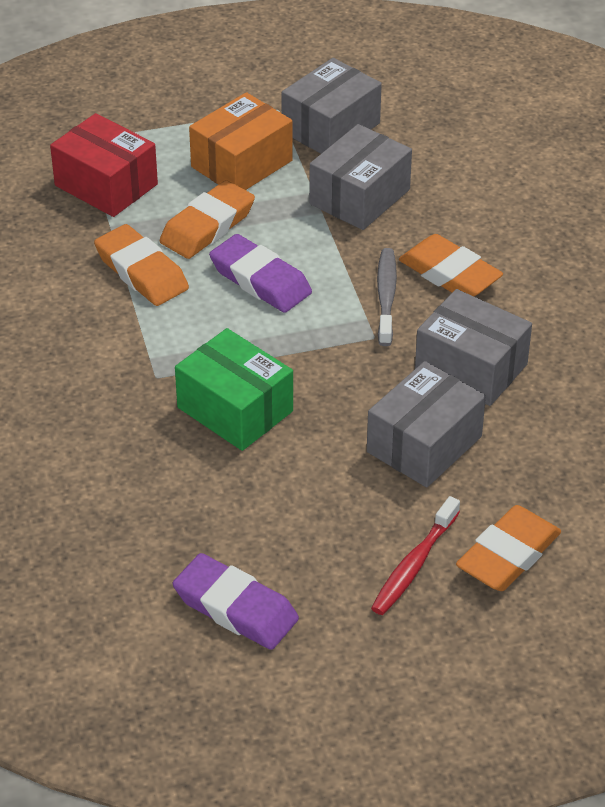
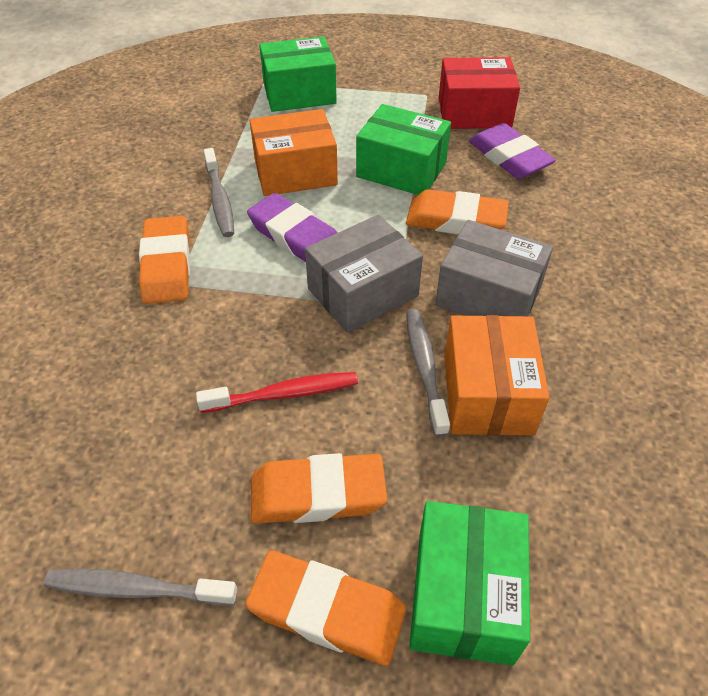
green box: [175,328,293,451] = 1 -> [259,36,337,112] [356,104,451,195] [409,501,530,666] = 3
grey box: [281,58,382,154] [309,124,412,230] [367,361,486,488] [415,289,532,406] = 4 -> [305,215,423,333] [435,220,553,316] = 2
grey toothbrush: [377,248,397,346] = 1 -> [44,569,237,606] [204,148,234,237] [406,309,450,437] = 3
orange box: [189,92,293,190] = 1 -> [249,109,338,196] [444,315,550,435] = 2

